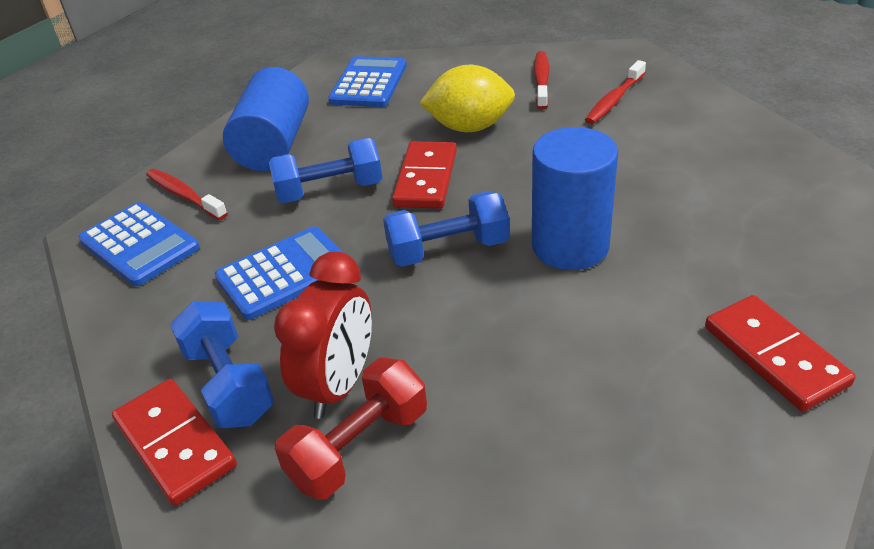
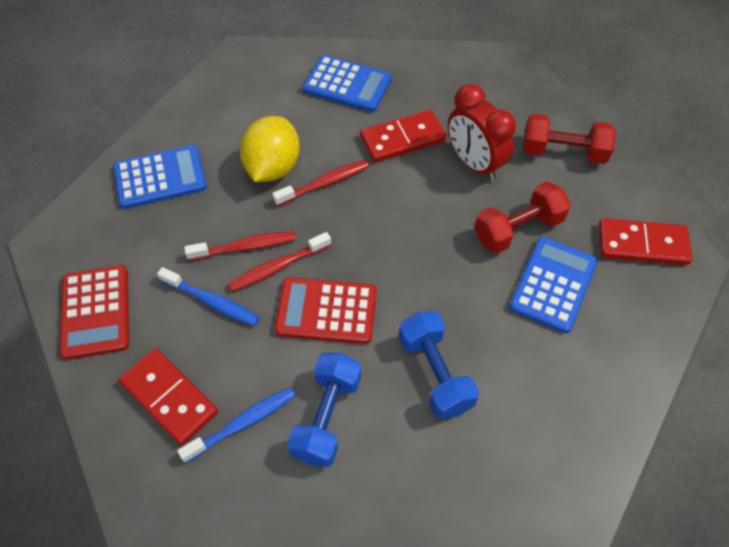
blue cylinder: [223,67,309,171] [532,127,618,270] = 2 -> none = 0
blue dumbbell: [170,302,274,428] [269,138,382,203] [383,191,510,267] = 3 -> [287,353,361,467] [399,311,479,419] = 2
blue toothbrush: none = 0 -> [157,267,260,326] [177,387,296,463] = 2
red calculator: none = 0 -> [60,265,129,360] [275,277,377,344] = 2
red dumbbell: [275,358,427,500] = 1 -> [474,181,571,254] [523,114,616,164] = 2

